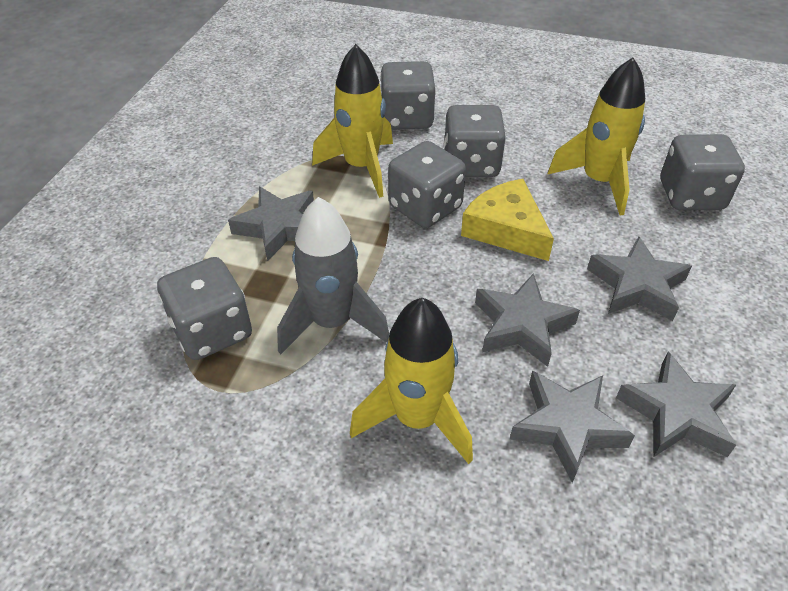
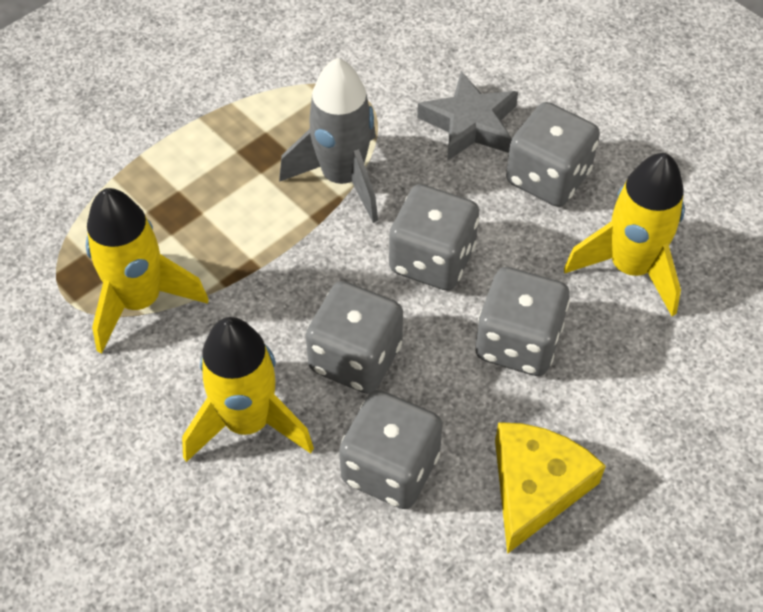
grey star: [228,187,314,261] [475,273,580,367] [510,371,635,483] [587,236,692,321] [616,352,736,457] = 5 -> [417,71,518,161] = 1

